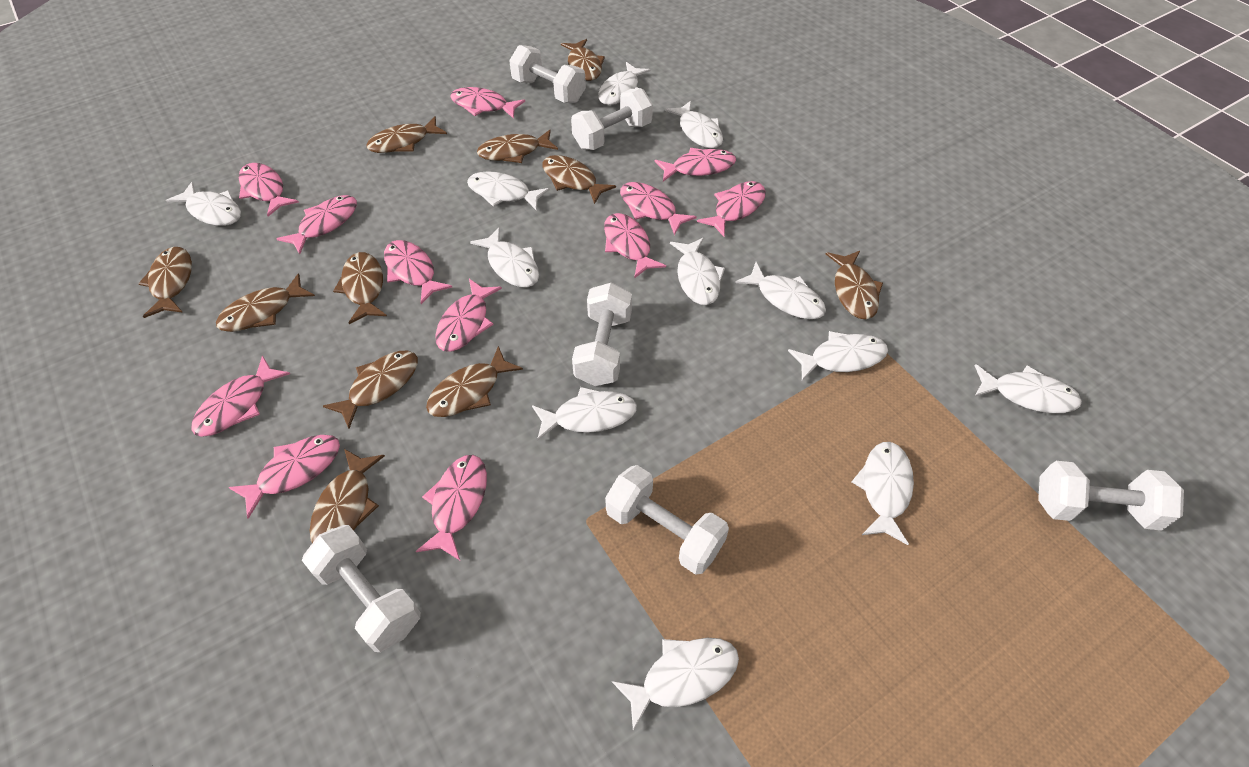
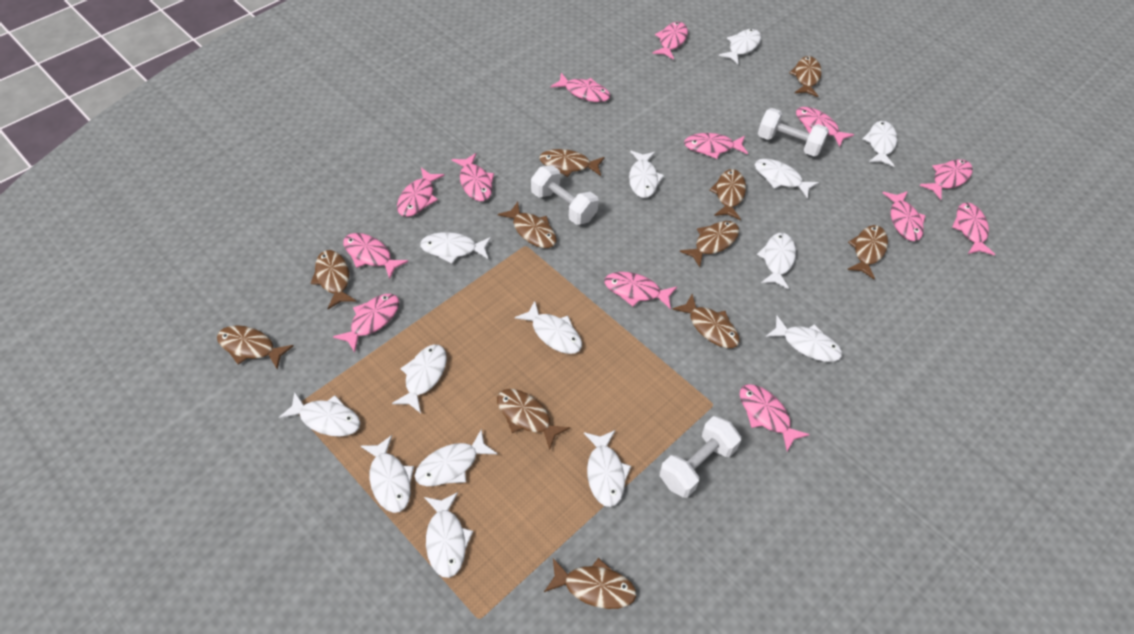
pink fish: [191,355,290,437] [228,435,340,519] [239,163,299,217] [276,195,357,254] [384,240,452,304] [416,455,487,560] [435,279,502,352] [450,87,525,119] [604,213,666,278] [620,182,697,235] [654,148,736,182] [697,181,766,237] = 12 -> [333,294,399,352] [343,233,408,279] [397,168,445,217] [452,153,494,201] [551,73,611,102] [604,272,677,310] [652,22,688,60] [684,133,748,159] [740,384,810,451] [796,107,854,147] [883,191,926,241] [920,159,973,200] [952,202,995,256] = 13
white dumbbell: [302,525,421,652] [509,45,586,103] [571,88,653,150] [572,282,632,386] [605,465,729,575] [1038,461,1184,531] = 6 -> [531,165,599,225] [660,416,741,498] [758,108,829,156] = 3
white fish: [166,182,241,226] [467,171,550,210] [470,227,539,288] [532,387,637,441] [598,62,651,105] [612,638,739,731] [665,101,723,149] [670,238,725,305] [735,262,826,319] [788,331,888,381] [852,442,914,545] [974,364,1082,413] = 12 -> [279,392,360,437] [361,435,414,513] [392,345,447,413] [415,429,497,486] [420,232,491,264] [424,492,473,578] [515,301,582,354] [584,430,631,507] [629,151,664,198] [719,29,761,64] [755,159,819,199] [757,233,796,289] [766,316,842,362] [862,121,897,167] = 14

